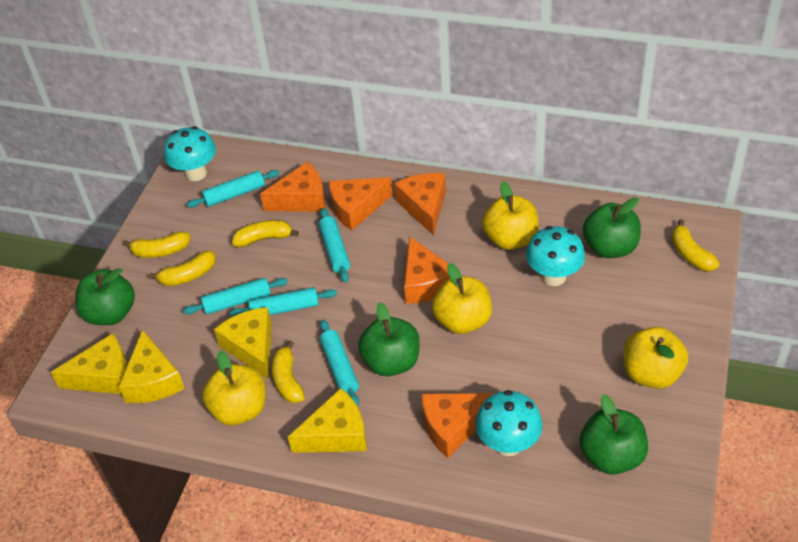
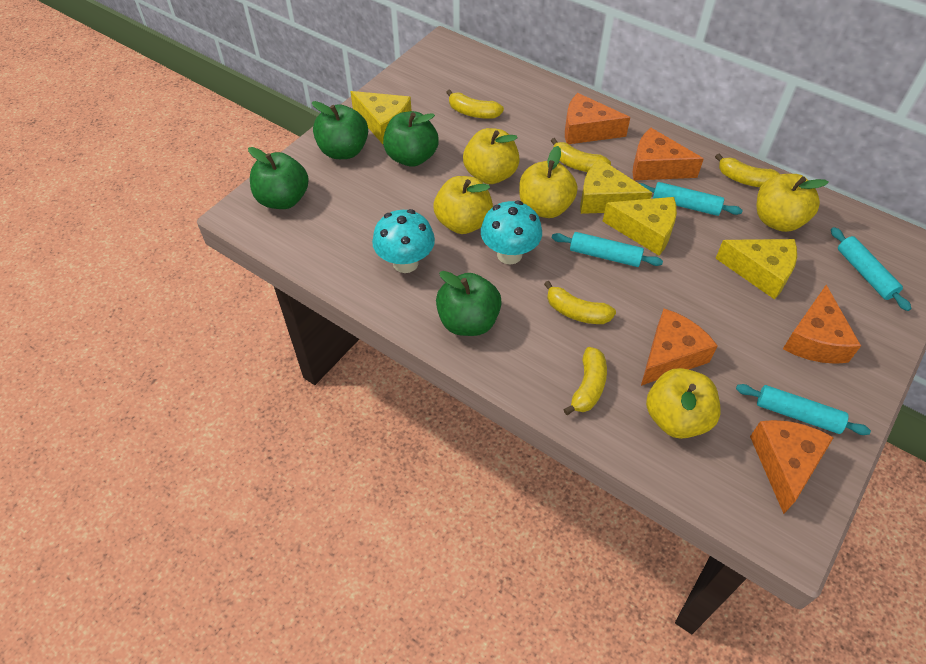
turquoise mushroom: [164,126,216,181] [476,390,543,456] [526,226,585,286] = 3 -> [372,209,435,273] [481,201,542,264] = 2
turquoise rolling pin: [183,278,288,315] [187,170,279,208] [230,287,337,316] [319,208,350,283] [320,320,359,407] = 5 -> [552,232,663,267] [639,182,743,216] [736,384,871,435] [831,227,911,311] = 4
yellow apple: [202,351,266,425] [432,263,492,334] [482,181,539,250] [623,327,688,389] = 4 -> [434,176,493,234] [463,128,520,184] [519,146,578,218] [646,368,721,439] [756,174,829,232] = 5

